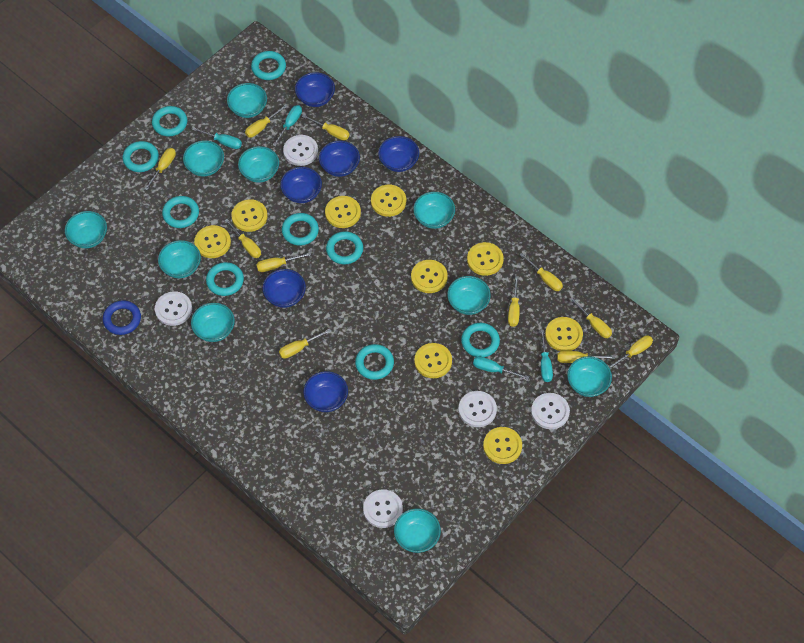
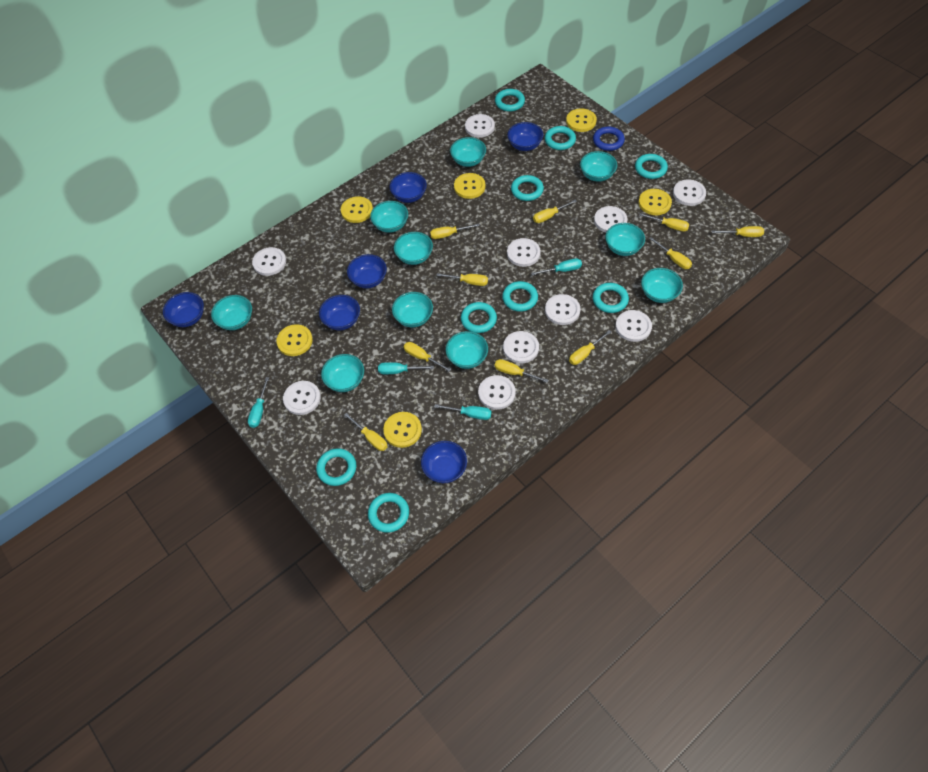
white button: [155,291,192,326] [283,135,318,166] [363,489,403,528] [458,391,497,427] [531,393,570,429] = 5 -> [252,247,286,276] [283,381,321,415] [465,114,495,138] [478,375,516,410] [503,331,539,363] [507,238,541,267] [545,294,581,325] [594,206,628,233] [615,310,652,342] [673,180,706,206] = 10
yellow button: [194,225,231,258] [231,199,268,232] [325,196,361,228] [371,185,406,217] [411,260,448,293] [414,343,452,378] [467,242,504,276] [483,427,522,464] [545,317,583,351] = 9 -> [276,324,313,356] [341,196,373,223] [383,412,422,448] [454,173,486,199] [566,108,597,132] [639,189,672,215] = 6
yellow screwdriver: [144,148,176,190] [224,219,261,258] [245,104,288,137] [256,252,311,272] [279,329,331,359] [302,114,349,140] [508,276,520,327] [520,253,563,291] [557,351,615,363] [569,297,612,338] [608,335,653,369] = 11 -> [344,413,388,451] [404,342,451,372] [430,224,480,239] [436,273,488,286] [494,359,549,383] [533,200,577,223] [569,330,611,365] [639,213,689,232] [649,237,692,269] [712,226,764,237] = 10

